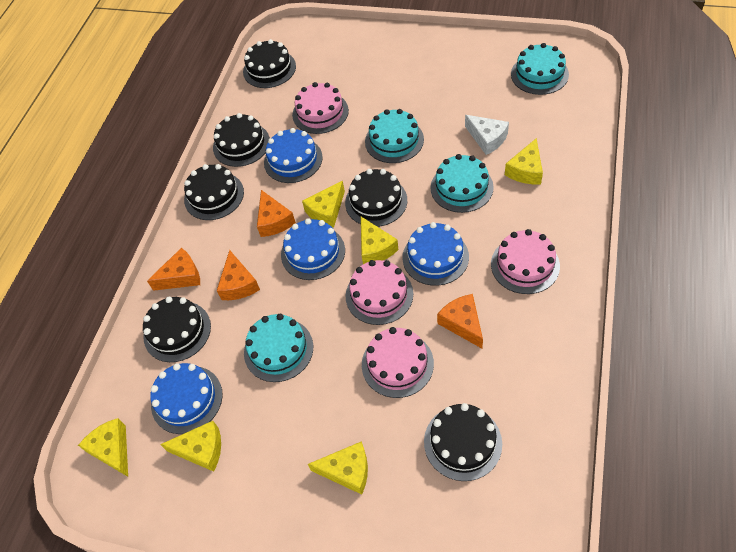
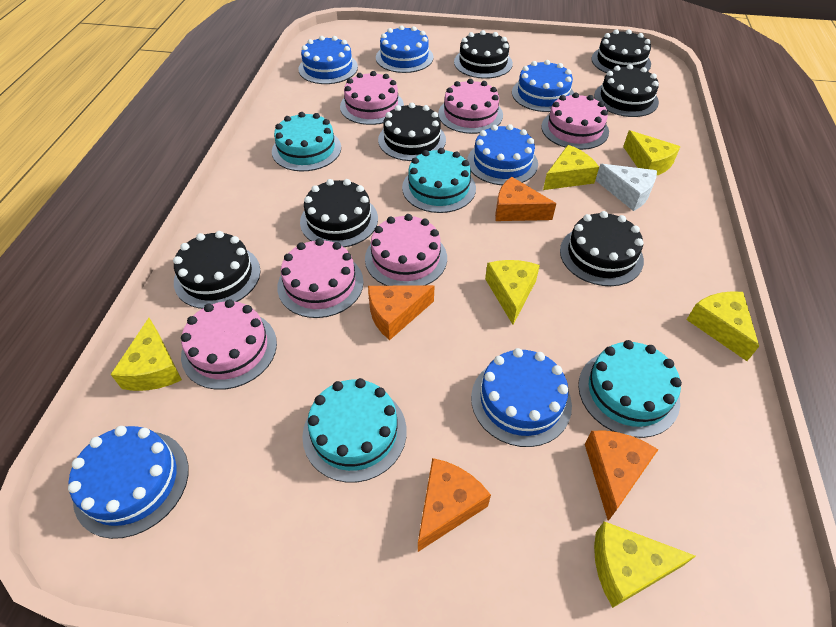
black cake: [143,297,211,362] [184,164,244,220] [213,113,270,167] [243,39,296,88] [345,169,407,227] [424,403,502,481] = 6 -> [173,231,261,309] [300,179,378,247] [378,103,446,161] [454,30,513,79] [560,211,644,286] [591,29,651,73] [594,64,659,117] = 7
blue cake: [150,363,223,434] [264,128,323,183] [281,218,345,280] [402,222,469,286] = 4 -> [68,426,189,539] [298,36,358,84] [376,25,434,73] [467,124,538,185] [471,348,572,447] [512,60,574,112] = 6
pink cake: [292,82,349,134] [345,260,413,325] [362,327,434,398] [491,229,560,294] = 4 -> [181,299,277,390] [277,238,364,318] [340,71,404,125] [365,214,447,286] [438,79,503,134] [541,93,609,150] = 6

